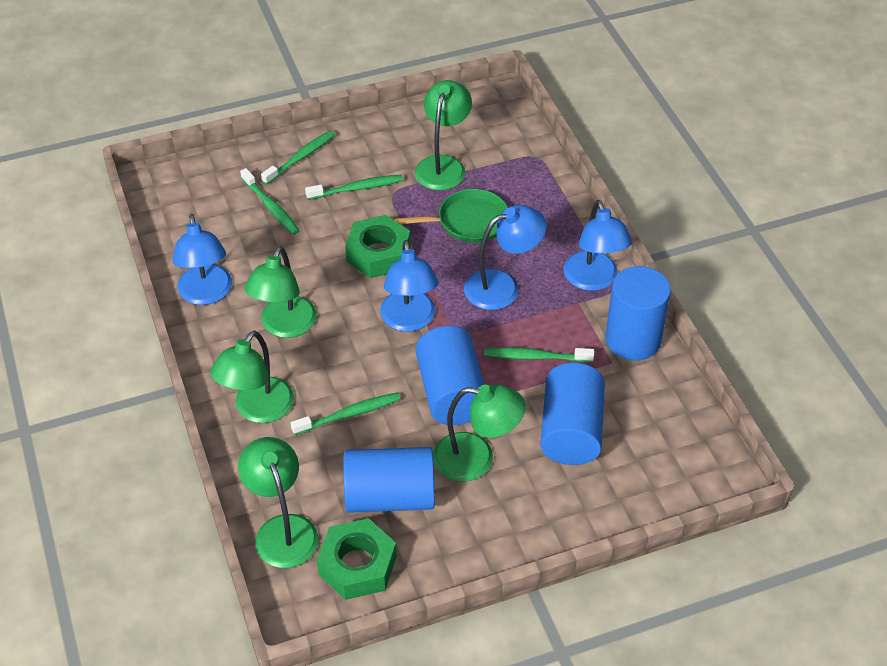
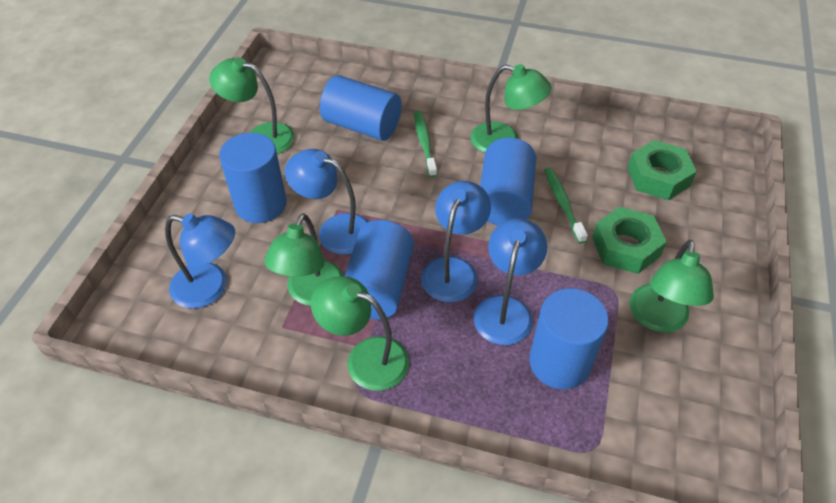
blue cylinder: [343,447,435,513] [415,326,485,425] [540,363,605,465] [605,266,671,361] = 4 -> [219,133,287,223] [320,75,402,141] [345,220,414,319] [480,138,536,226] [529,288,609,389] = 5
green pan: [394,189,508,243] = 1 -> none = 0
green toothbrush: [240,168,300,235] [261,130,335,185] [291,393,400,435] [305,175,403,200] [484,347,594,362] = 5 -> [414,111,437,177] [544,168,588,244] = 2

